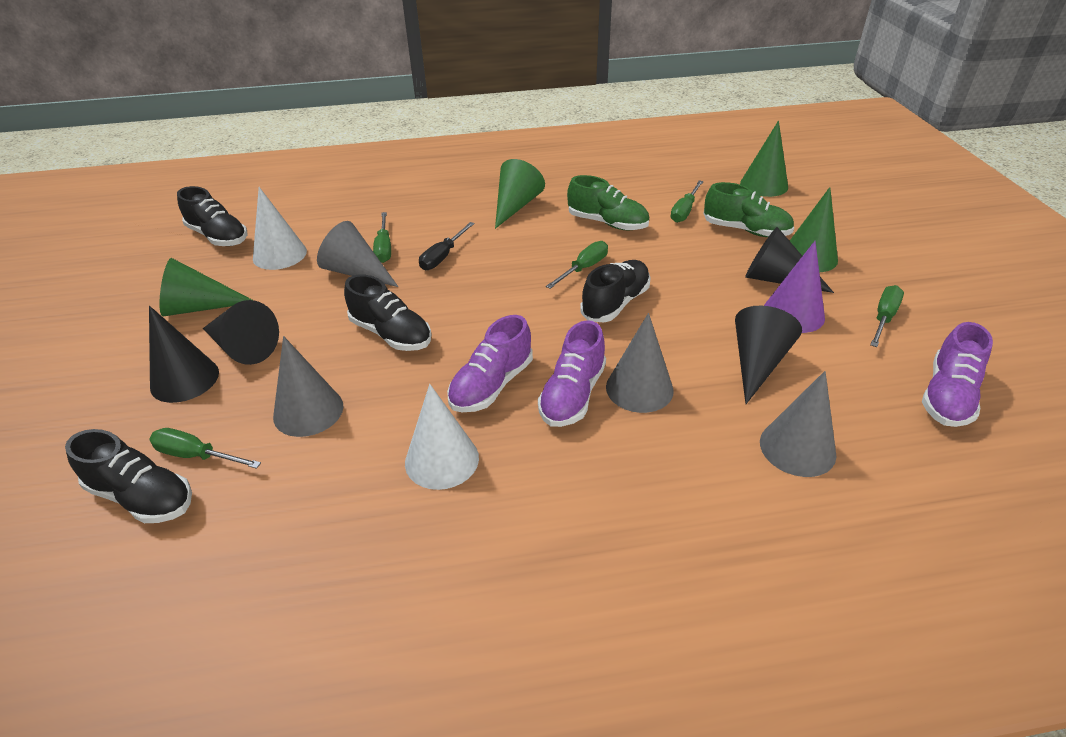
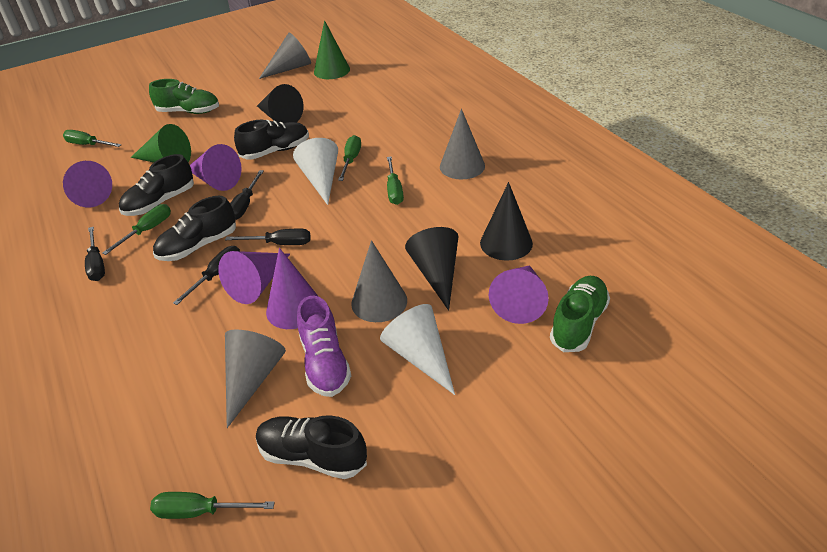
black cone: [149,306,219,403] [203,300,279,365] [735,306,802,404] [745,227,834,293] = 4 -> [257,84,303,123] [405,227,459,311] [480,182,533,261] = 3
black screwdriver: [419,222,475,270] = 1 -> [85,227,105,281] [173,246,240,305] [225,228,311,245] [230,170,264,220] = 4
green cone: [159,258,252,316] [495,159,545,229] [740,121,788,197] [790,187,838,272] = 4 -> [131,124,191,163] [314,20,350,79] = 2
purple cone: [764,241,825,333] = 1 -> [63,161,112,208] [190,144,242,191] [218,251,290,304] [266,248,319,329] [489,265,549,324] = 5
purple shoe: [447,315,533,412] [538,320,606,427] [922,322,993,427] = 3 -> [297,296,351,397] = 1

